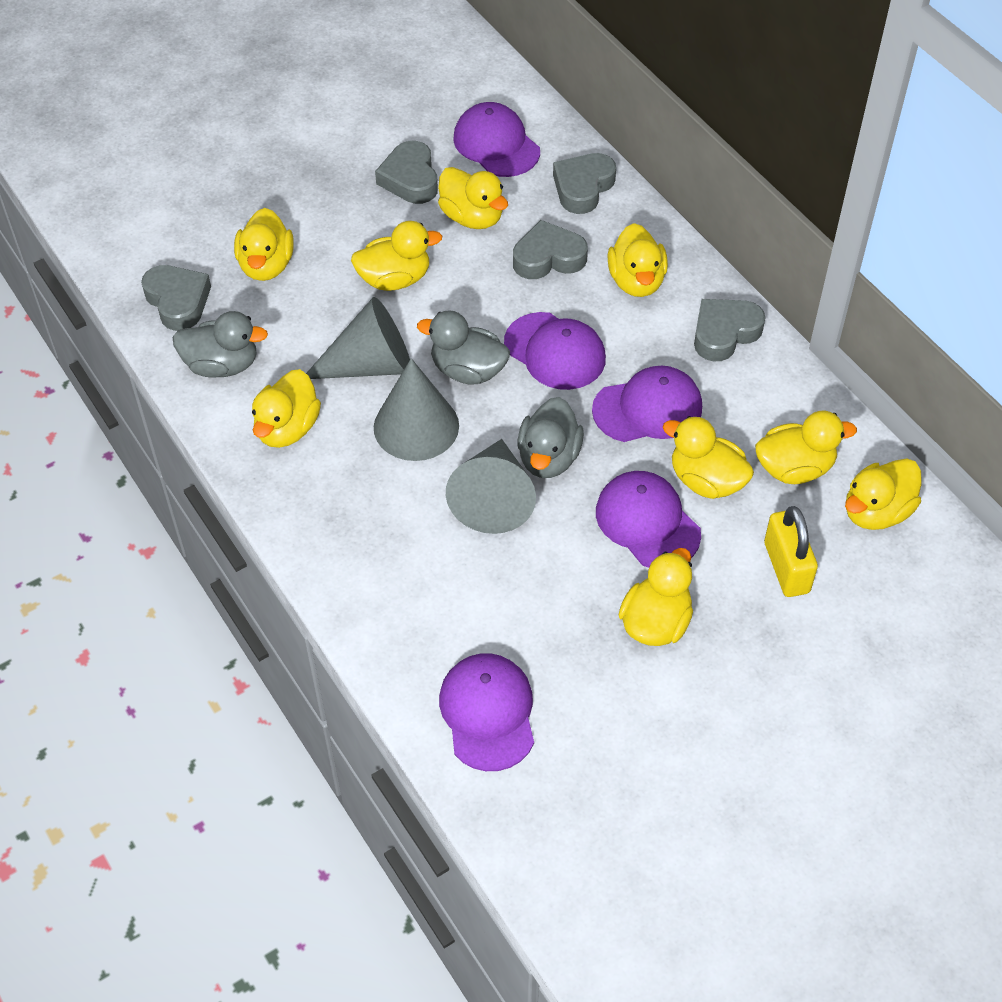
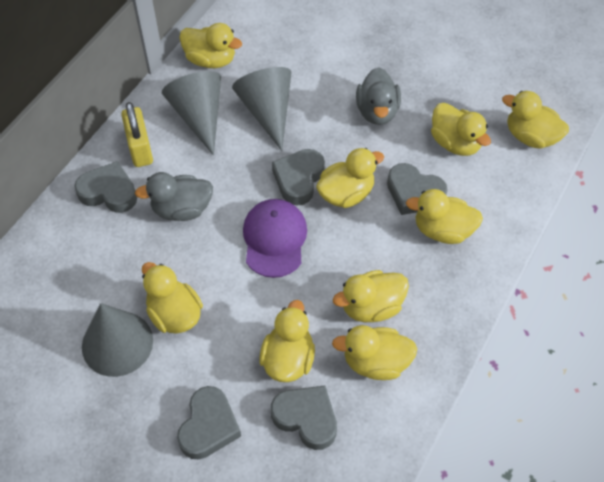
grey duck: [172,311,268,377] [417,310,510,385] [517,397,584,478] = 3 -> [135,172,213,221] [356,67,401,125] = 2
purple cap: [439,653,534,771] [453,102,540,177] [504,312,606,390] [592,366,702,442] [596,471,701,567] = 5 -> [243,199,307,278] = 1

